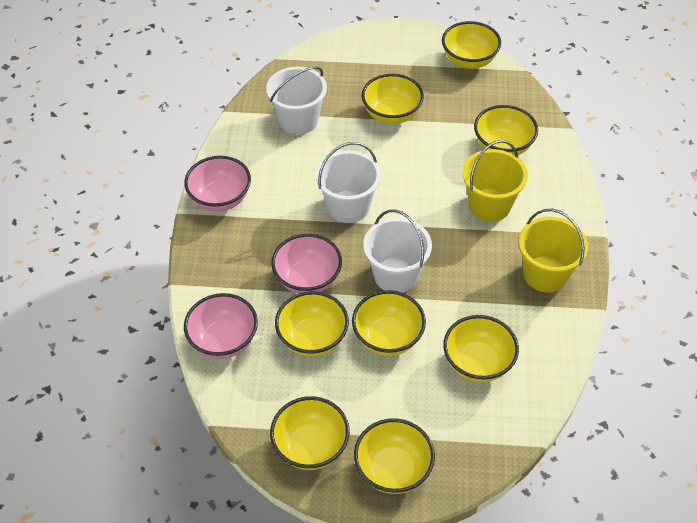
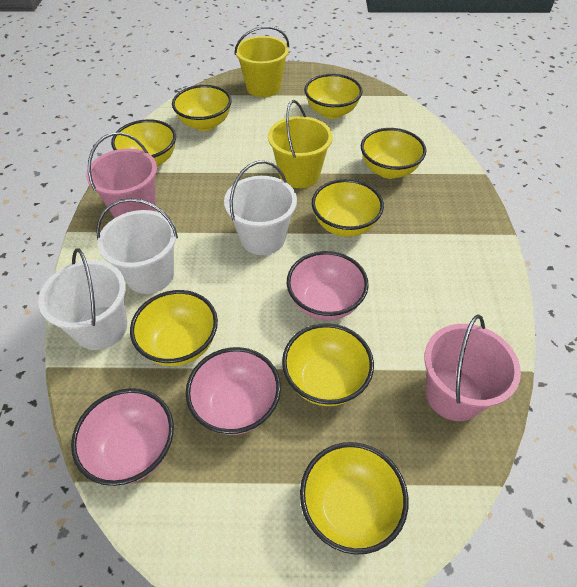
pink bucket: none = 0 -> [86,132,157,218] [424,314,521,421] = 2

